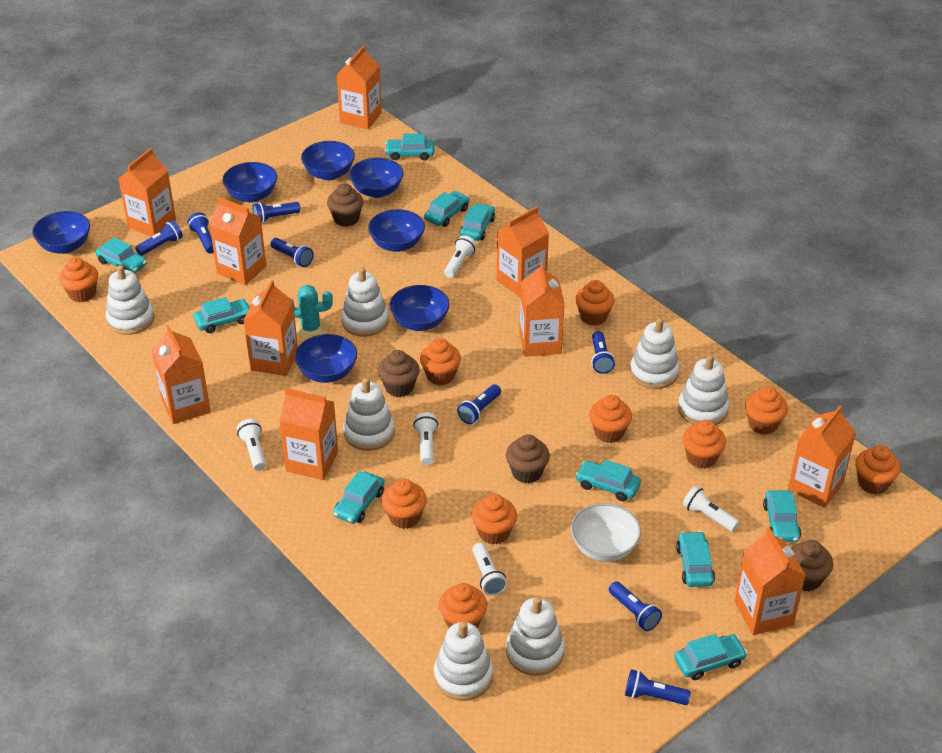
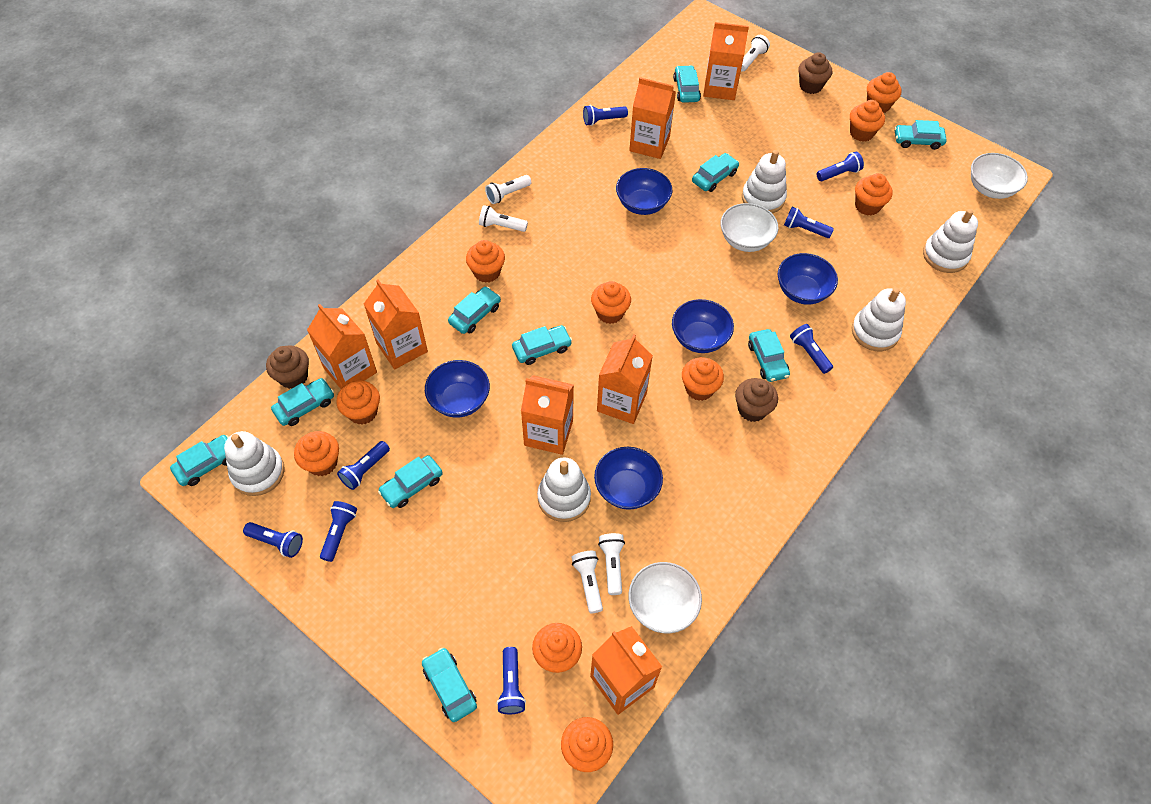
blue bowl: [32,211,90,254] [222,162,277,203] [295,334,357,383] [301,141,355,180] [349,158,404,198] [368,209,425,252] [389,285,450,331] = 7 -> [425,360,490,418] [594,447,663,510] [616,168,672,215] [672,299,734,353] [778,253,838,305] = 5
brown cupcake: [327,183,364,227] [378,350,420,397] [506,434,550,483] [791,540,833,591] = 4 -> [266,346,309,389] [735,378,778,422] [798,52,832,94] = 3
orange carton: [118,148,176,237] [151,325,211,424] [209,197,266,285] [243,280,298,376] [279,388,338,480] [337,45,382,129] [497,206,549,297] [519,262,564,357] [735,527,806,635] [788,405,856,508] = 10 -> [307,304,377,389] [364,279,428,369] [521,375,574,455] [590,626,662,715] [597,335,653,424] [629,77,676,159] [703,22,749,100] = 7
turquoise cactus: [289,285,333,339] = 1 -> none = 0
white bowl: [571,503,641,562] = 1 -> [628,562,702,633] [721,203,778,252] [971,153,1028,199] = 3
white stacking toy: [105,265,154,335] [341,267,389,337] [343,378,395,451] [434,621,493,701] [506,597,565,676] [630,318,680,389] [678,355,729,425] = 7 -> [224,431,285,496] [537,457,591,522] [742,150,787,213] [851,288,906,351] [923,209,978,273] = 5

